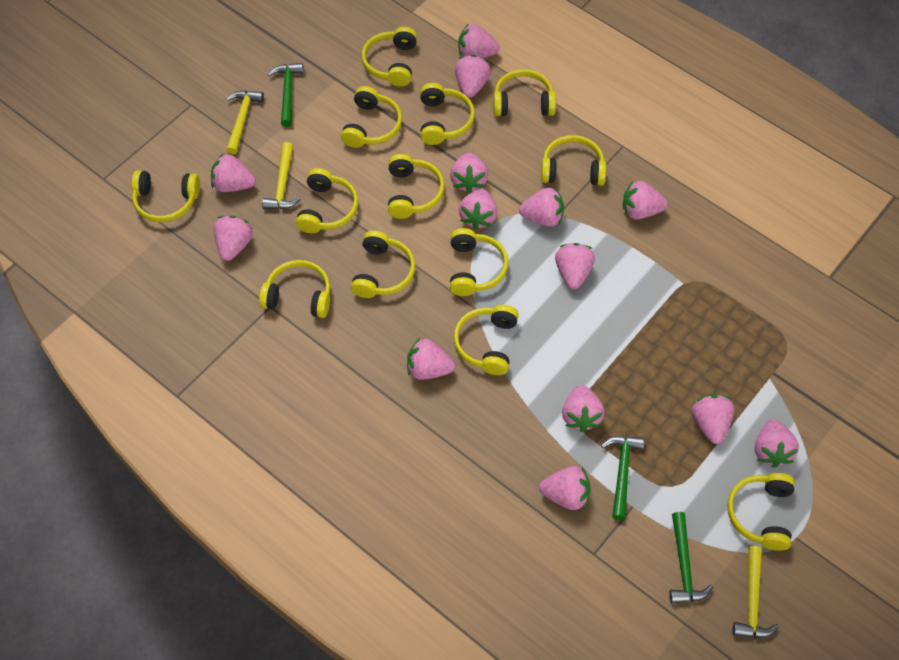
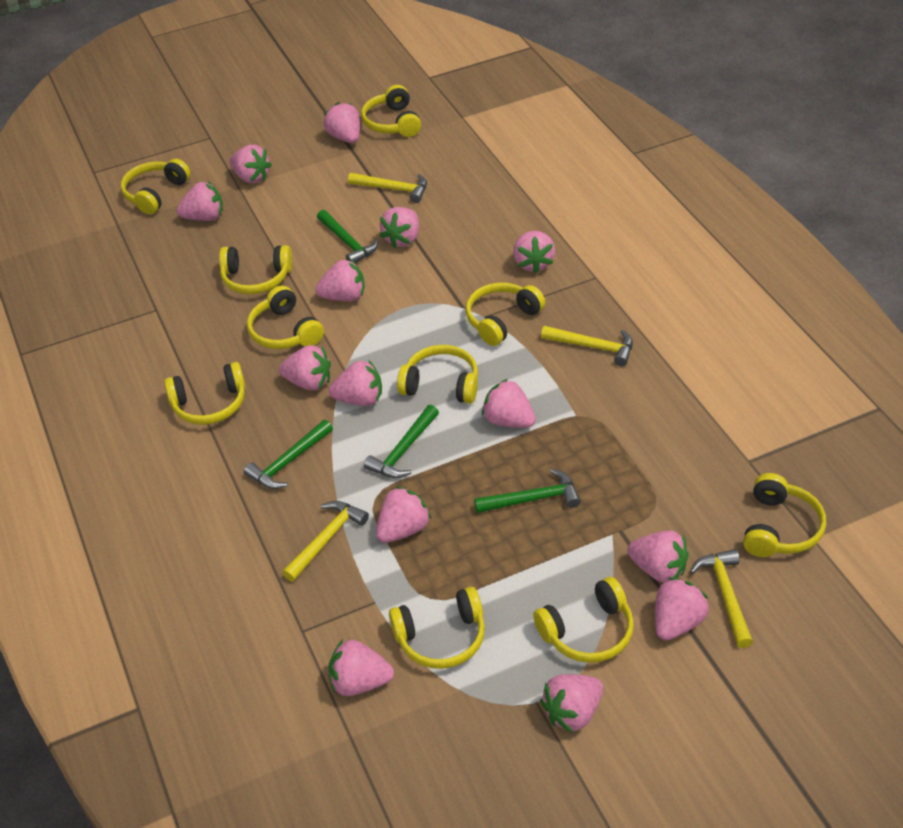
green hammer: [268,63,304,127] [601,436,644,520] [669,512,713,603] = 3 -> [244,420,333,489] [317,210,378,263] [364,405,439,478] [474,469,581,513] = 4
yellow hammer: [226,91,264,154] [262,142,301,209] [733,546,779,638] = 3 -> [282,501,369,582] [348,173,427,203] [541,326,633,366] [690,549,753,648] = 4
yellow headphones: [131,170,200,223] [259,260,331,318] [296,168,358,233] [341,86,402,148] [351,230,415,298] [362,27,417,87] [388,154,445,219] [420,83,475,145] [450,228,509,296] [453,305,519,375] [493,69,556,116] [541,135,606,186] [727,473,795,551] = 13 -> [121,159,191,215] [164,362,245,425] [219,245,292,294] [247,286,324,349] [361,85,421,137] [389,587,485,669] [397,345,478,404] [465,283,545,346] [533,577,634,663] [743,473,826,557] = 10

